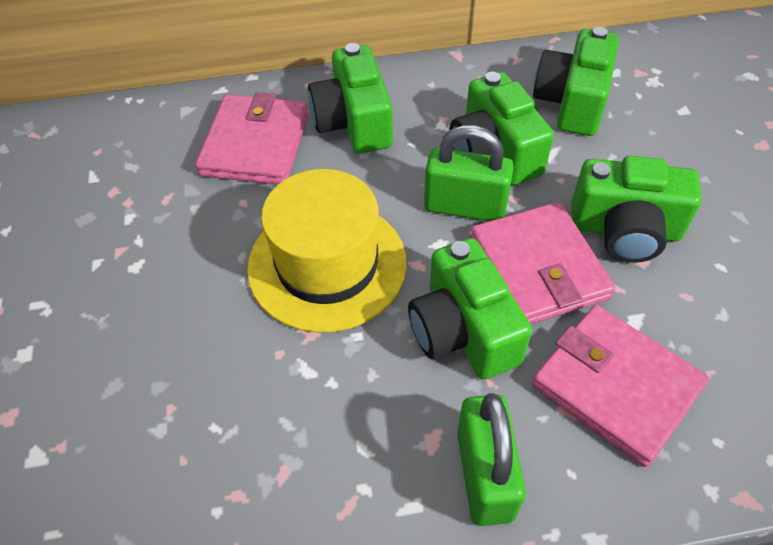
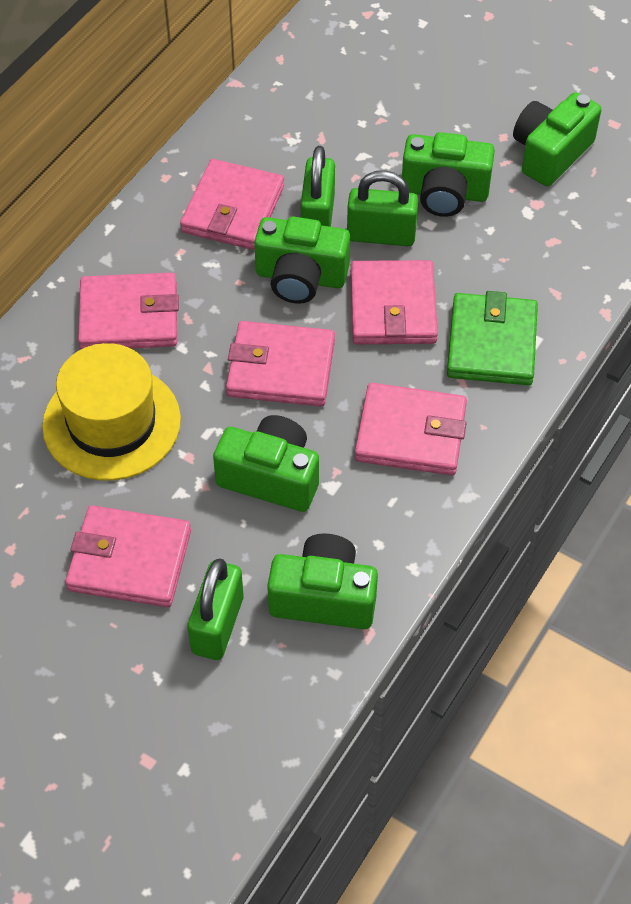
green padlock: [424,125,514,221] [457,393,526,526] = 2 -> [188,558,243,660] [301,146,335,227] [347,170,418,246] = 3
green wallet: none = 0 -> [447,291,538,385] = 1
pink wallet: [195,92,308,185] [470,202,615,324] [532,305,709,467] = 3 -> [65,505,191,607] [78,273,179,349] [180,159,284,250] [226,321,335,406] [350,260,438,344] [355,383,467,476] = 6

